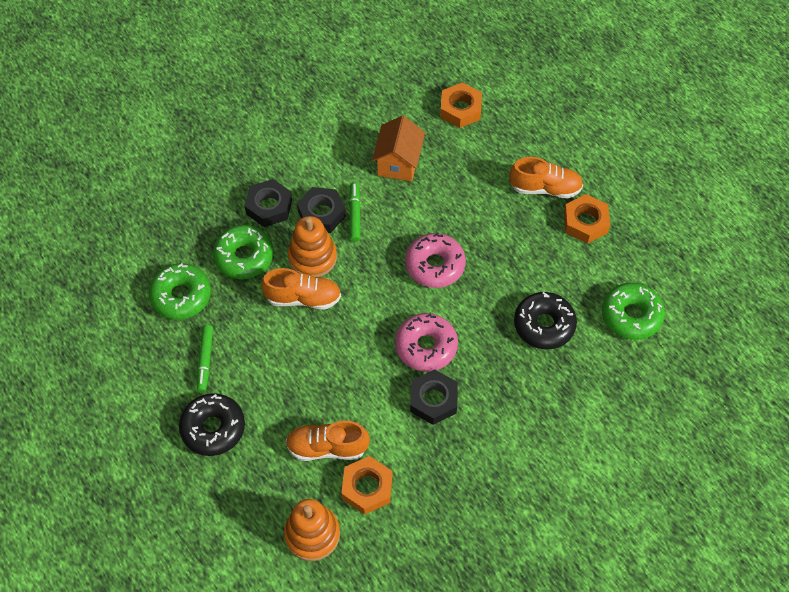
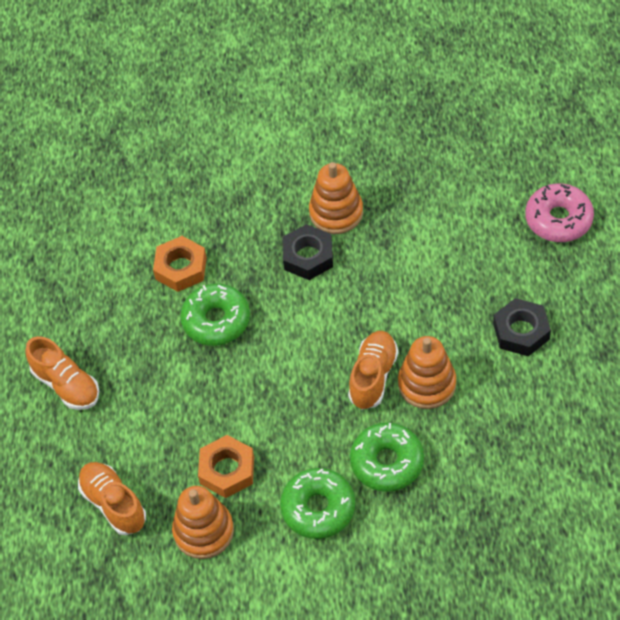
black donut: [179,393,245,456] [514,292,577,349] = 2 -> none = 0
black nut: [245,179,292,227] [297,187,346,233] [410,369,458,425] = 3 -> [283,224,333,280] [493,298,551,356] = 2
green marker: [197,325,213,392] [349,182,360,242] = 2 -> none = 0
orange house: [372,115,425,182] = 1 -> none = 0
orange nut: [341,456,393,515] [440,82,482,128] [564,194,610,244] = 3 -> [153,236,207,292] [198,435,254,498] = 2
orange stacking toy: [284,499,340,561] [288,216,337,277] = 2 -> [172,486,234,559] [309,162,363,234] [398,336,456,409] = 3
pink donut: [395,313,458,372] [405,233,466,288] = 2 -> [525,183,594,242] = 1

